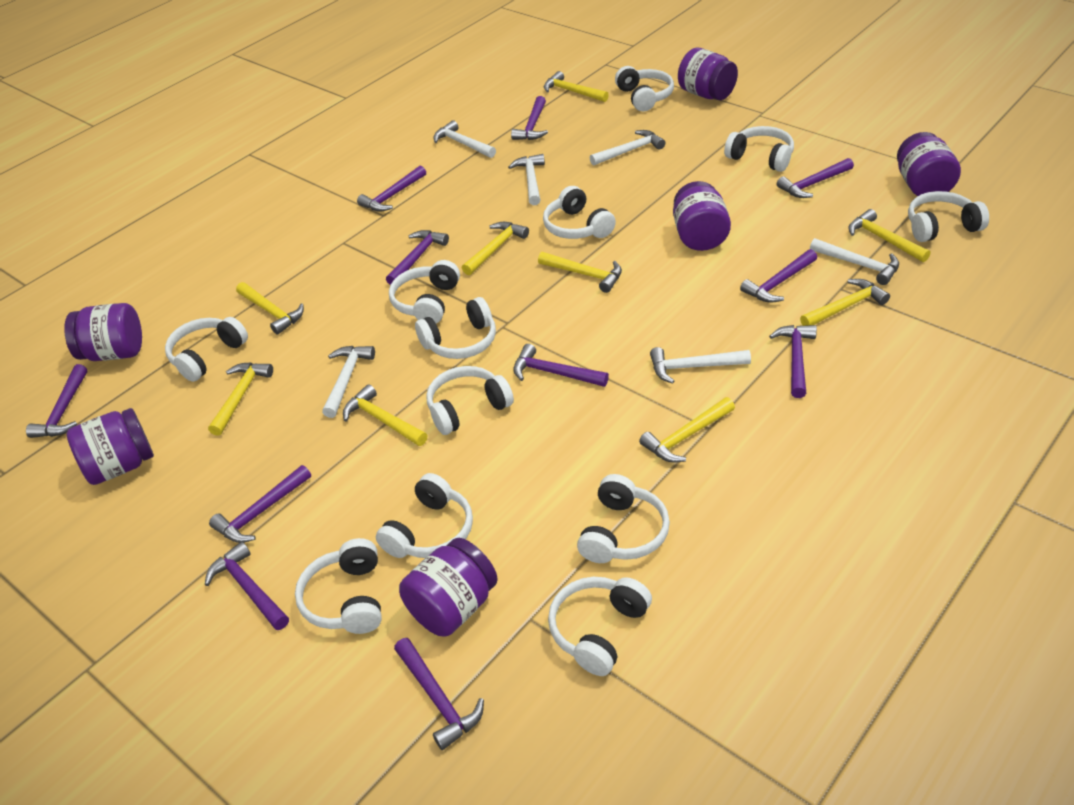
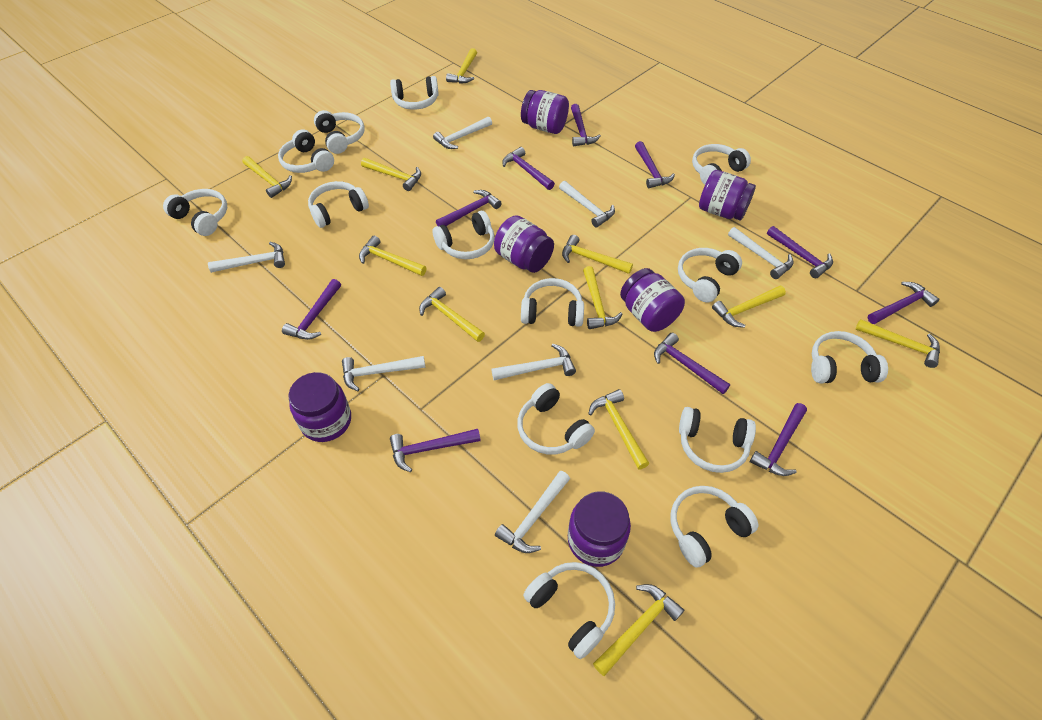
purple hammer: [26,364,87,438] [205,542,289,630] [209,465,311,543] [357,166,426,212] [386,230,449,285] [394,638,484,750] [511,96,548,140] [513,344,609,387] [740,249,817,303] [769,325,817,398] [777,158,854,198] = 11 -> [282,279,341,340] [390,429,481,472] [436,190,501,226] [502,147,555,190] [571,104,601,146] [635,141,675,188] [654,333,730,394] [750,403,807,476] [767,226,833,278] [868,282,939,324] = 10
white hammer: [322,346,375,418] [433,120,496,158] [508,154,545,205] [590,130,665,166] [650,347,751,384] [810,238,899,285] = 6 -> [208,242,285,273] [342,356,425,391] [433,117,492,149] [491,344,576,380] [495,470,570,553] [559,181,615,228] [728,227,794,279] = 7
white headphones: [165,317,248,382] [295,538,382,634] [376,473,473,558] [389,260,460,324] [415,297,496,359] [426,366,514,435] [543,186,616,239] [548,577,652,676] [577,474,670,563] [615,66,674,111] [724,126,794,172] [908,191,989,242] = 12 -> [163,189,227,236] [278,129,334,173] [308,181,369,228] [314,110,365,154] [390,76,439,110] [432,211,494,259] [517,383,595,454] [521,278,584,327] [523,562,615,659] [671,486,758,567] [678,248,742,302] [679,407,756,473] [692,144,751,185] [811,331,888,383] = 14
yellow hammer: [208,362,273,436] [236,282,304,335] [343,384,427,446] [462,222,529,275] [538,252,622,293] [544,71,609,102] [639,397,735,463] [800,279,890,326] [848,209,931,262] = 9 -> [242,156,292,198] [359,236,426,276] [361,158,421,191] [419,287,485,342] [446,48,477,84] [562,235,633,274] [583,266,623,329] [588,389,649,470] [593,584,684,676] [712,286,786,328] [856,319,940,368] = 11

